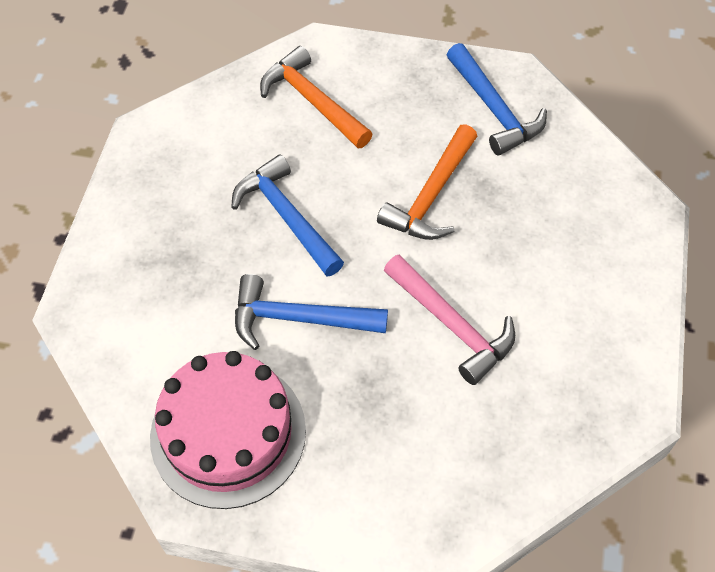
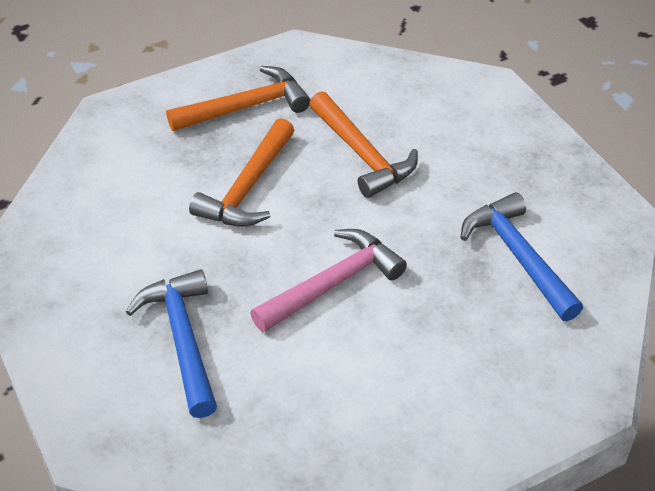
blue hammer: [231,154,344,276] [235,274,388,350] [447,43,547,155] = 3 -> [126,269,217,418] [460,192,583,321] = 2
orange hammer: [260,46,372,148] [377,124,477,240] = 2 -> [166,66,310,131] [189,118,294,227] [309,91,418,198] = 3
pink cake: [150,351,306,509] = 1 -> none = 0

